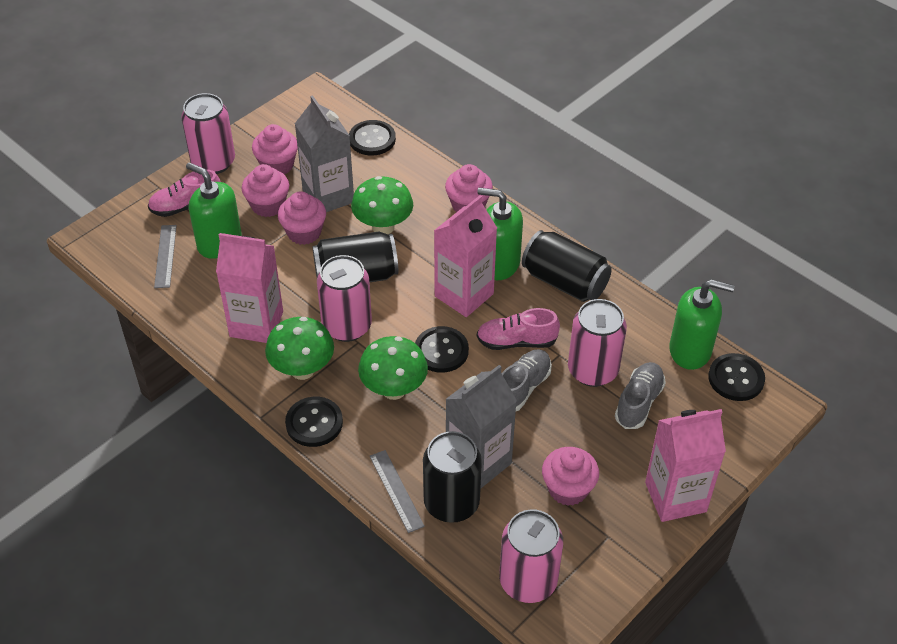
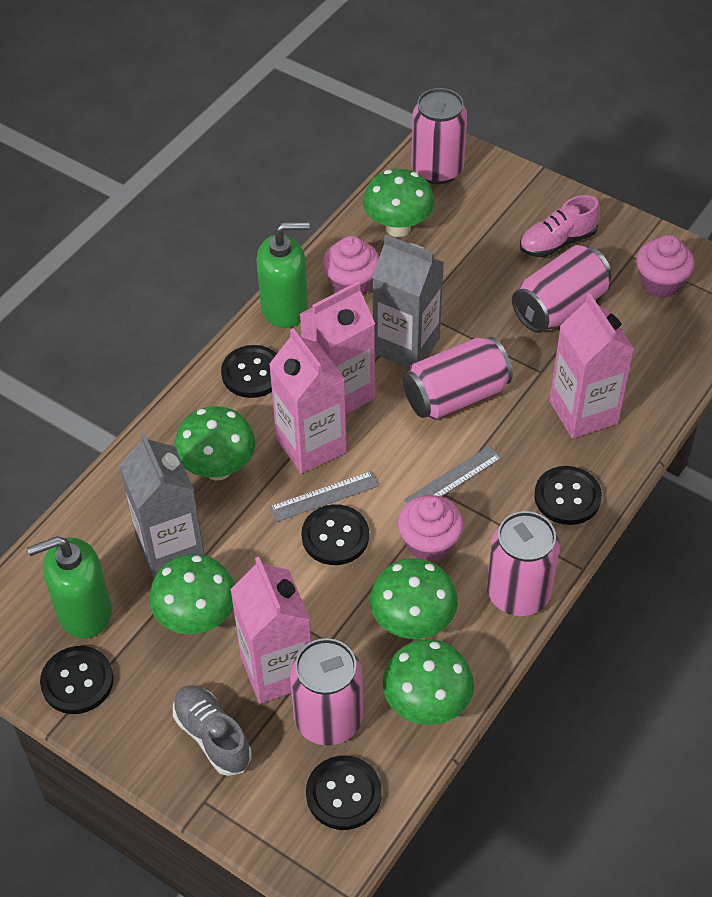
black button: [285,397,343,447] [349,120,396,156] [415,326,469,373] [708,353,765,401] = 4 -> [40,646,114,714] [221,345,277,398] [301,504,369,565] [306,756,382,830] [534,466,602,525] = 5
black can: [313,232,398,283] [423,431,482,523] [522,230,612,302] = 3 -> none = 0
green mushroom: [265,317,334,380] [351,176,413,234] [358,336,428,400] = 3 -> [149,554,235,634] [174,406,256,480] [363,169,435,237] [370,558,458,639] [383,639,474,725] = 5
green soap dispenser: [186,162,242,259] [477,188,523,280] [669,279,735,370] = 3 -> [27,536,112,638] [256,222,310,328] = 2
grey shoe: [502,349,552,411] [615,362,666,429] = 2 -> [173,685,252,776] = 1
pink can: [181,93,235,174] [317,255,372,342] [499,509,563,603] [568,299,627,387] = 4 -> [290,638,363,745] [403,337,513,420] [411,88,467,184] [487,511,560,616] [512,245,611,333] = 5
pink carton: [216,233,283,343] [434,195,497,317] [645,409,726,522] = 3 -> [230,557,311,704] [269,328,347,474] [300,281,375,414] [550,293,634,439] = 4
pink cupcake: [241,164,289,217] [252,124,298,174] [278,191,326,245] [445,164,493,212] [542,447,599,506] = 5 -> [323,236,379,296] [398,495,464,562] [636,235,694,298] = 3
pink shoe: [148,169,221,217] [477,308,560,350] = 2 -> [520,195,600,257] = 1

